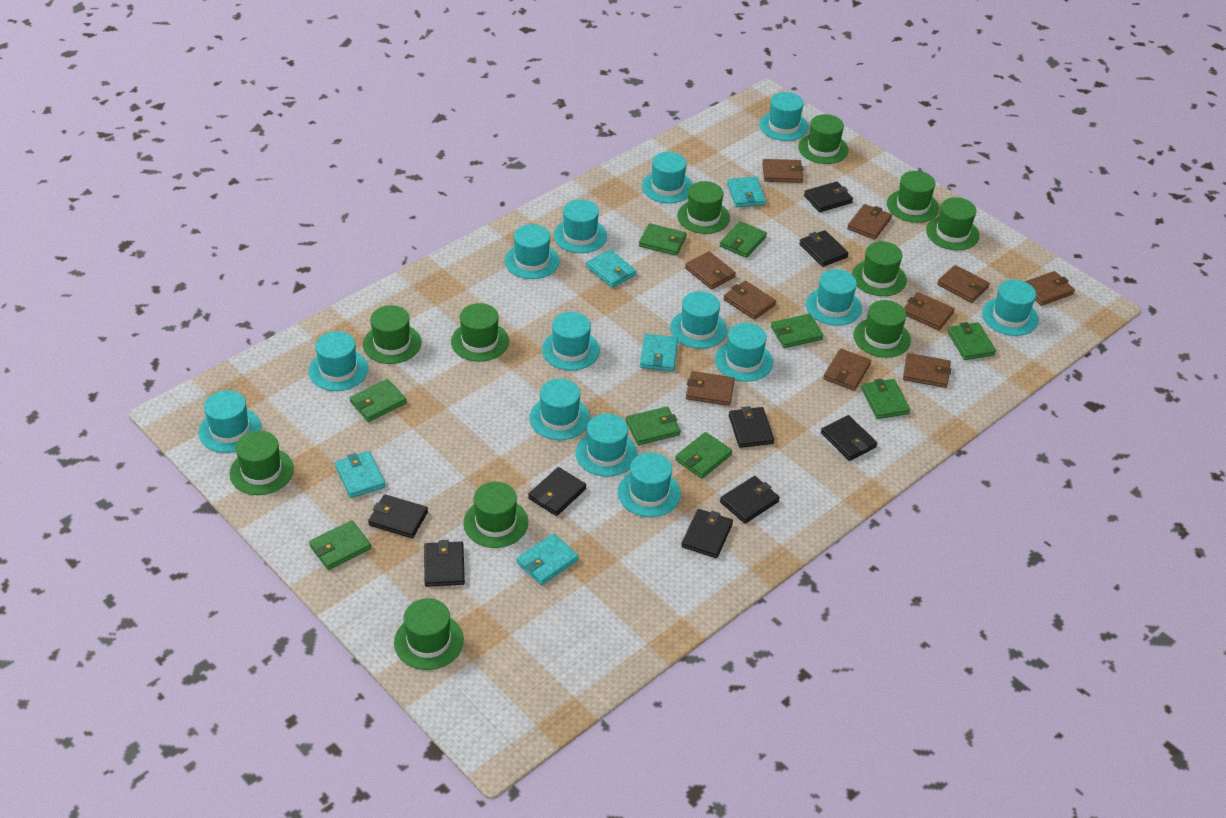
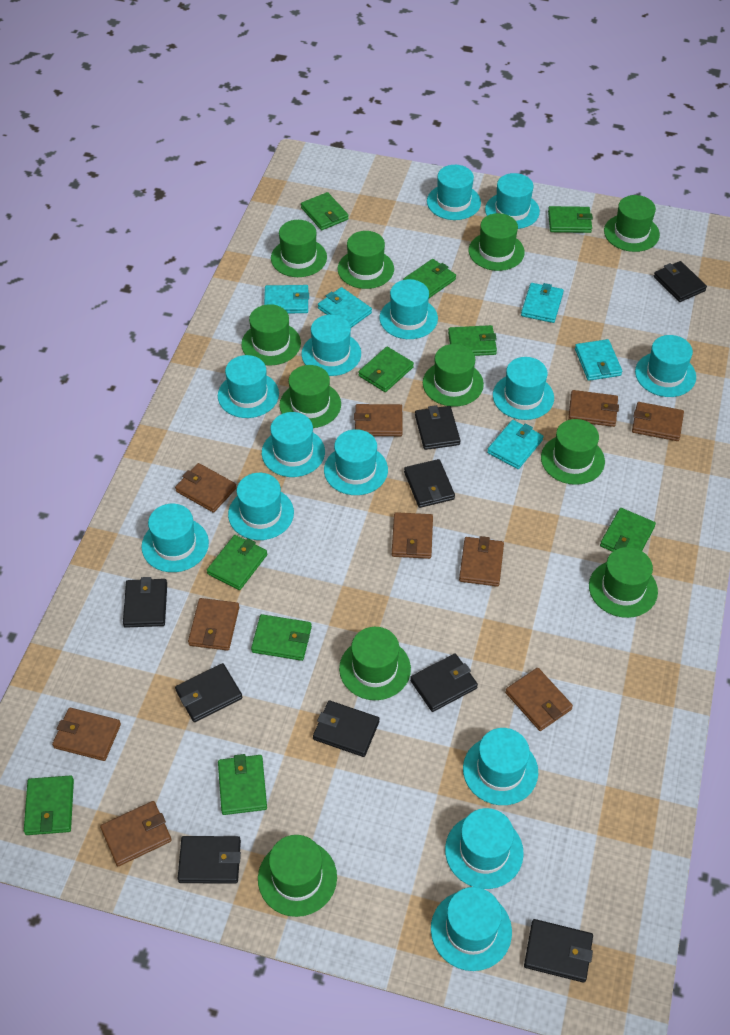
green wallet: [309,520,371,570] [350,379,407,422] [626,407,681,445] [639,223,687,256] [675,432,732,478] [720,221,767,258] [771,314,824,348] [862,379,910,419] [947,322,996,360] = 9 -> [24,775,74,835] [207,535,267,590] [218,754,267,815] [251,614,312,661] [301,192,349,230] [358,347,414,392] [403,259,456,298] [448,325,497,356] [548,206,593,233] [600,508,656,552] = 10

